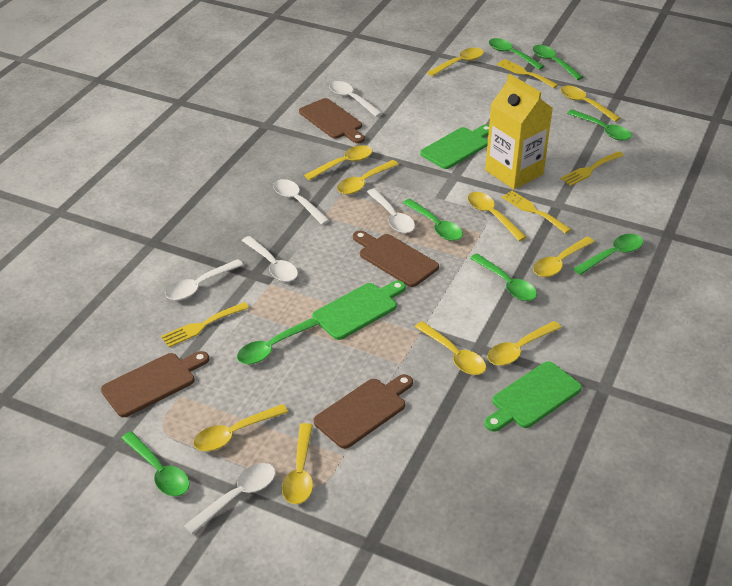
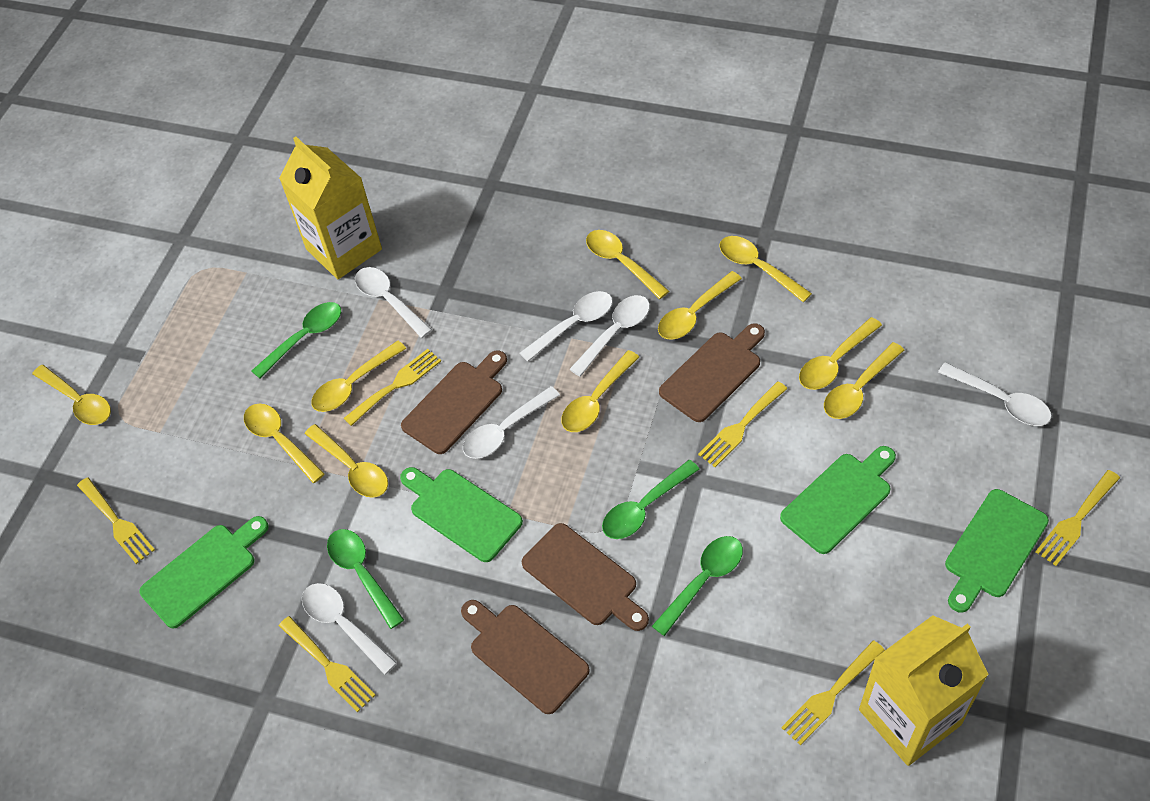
green cutting board: [312,280,406,340] [420,125,489,169] [484,361,582,432] = 3 -> [139,516,269,629] [400,467,523,562] [780,446,896,554] [945,489,1049,612] = 4
green spoon: [121,431,190,496] [237,318,318,364] [403,199,463,241] [470,253,537,301] [489,38,544,70] [533,45,583,80] [567,109,632,141] [573,234,643,275] = 8 -> [252,302,341,379] [327,529,404,629] [602,460,700,539] [652,536,743,636] = 4
yellow carton: [485,74,553,189] = 1 -> [279,137,382,279] [859,615,989,766] = 2
yellow fork: [161,302,249,347] [497,59,558,88] [502,191,571,234] [560,151,624,186] = 4 -> [77,477,155,564] [279,616,375,712] [343,349,441,426] [698,381,787,467] [781,640,885,745] [1035,470,1120,566] = 6

